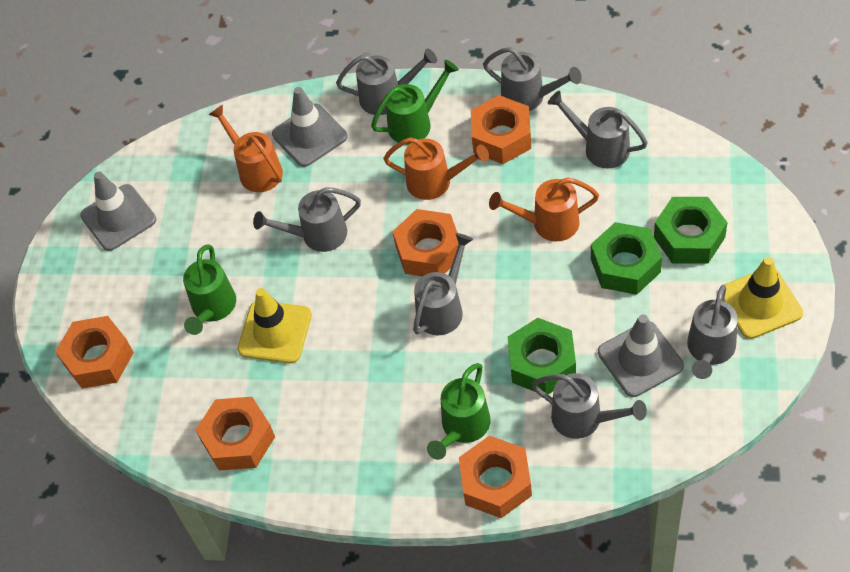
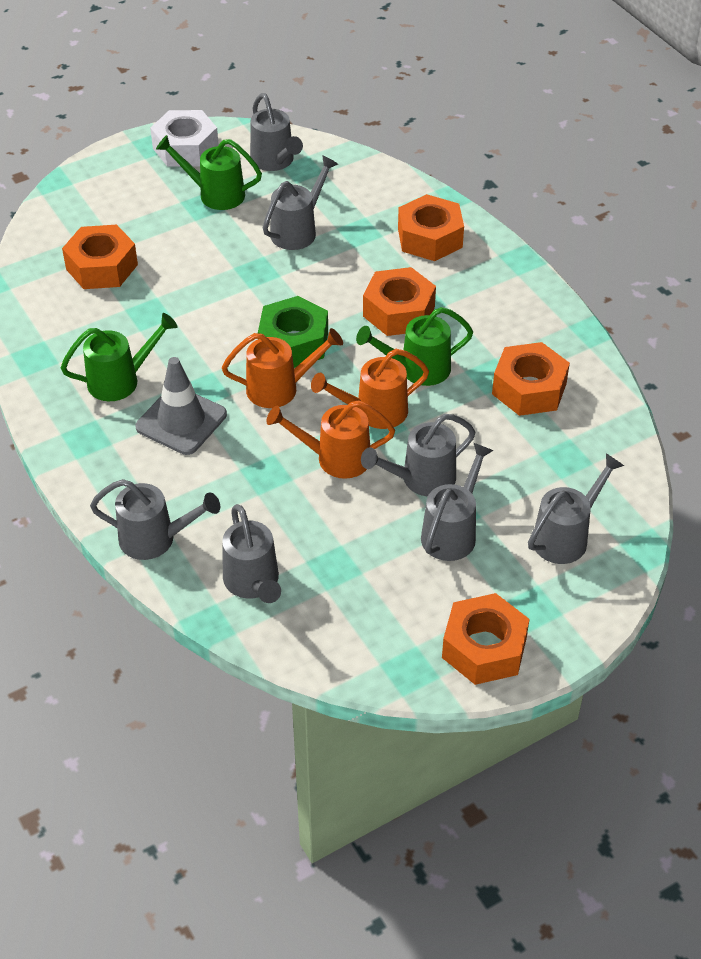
green nut: [508,318,576,395] [591,222,662,295] [654,197,728,264] = 3 -> [258,296,328,368] = 1
grey traffic cone: [80,172,156,251] [272,87,348,167] [598,315,684,397] = 3 -> [135,357,227,455] = 1
white nut: none = 0 -> [150,110,219,167] = 1
yellow traffic cone: [237,288,312,364] [724,257,803,339] = 2 -> none = 0

